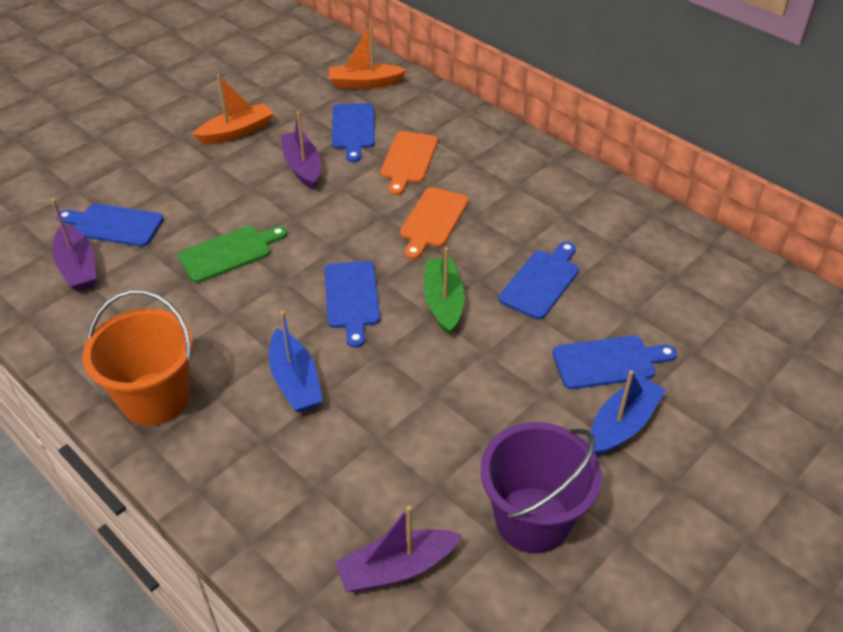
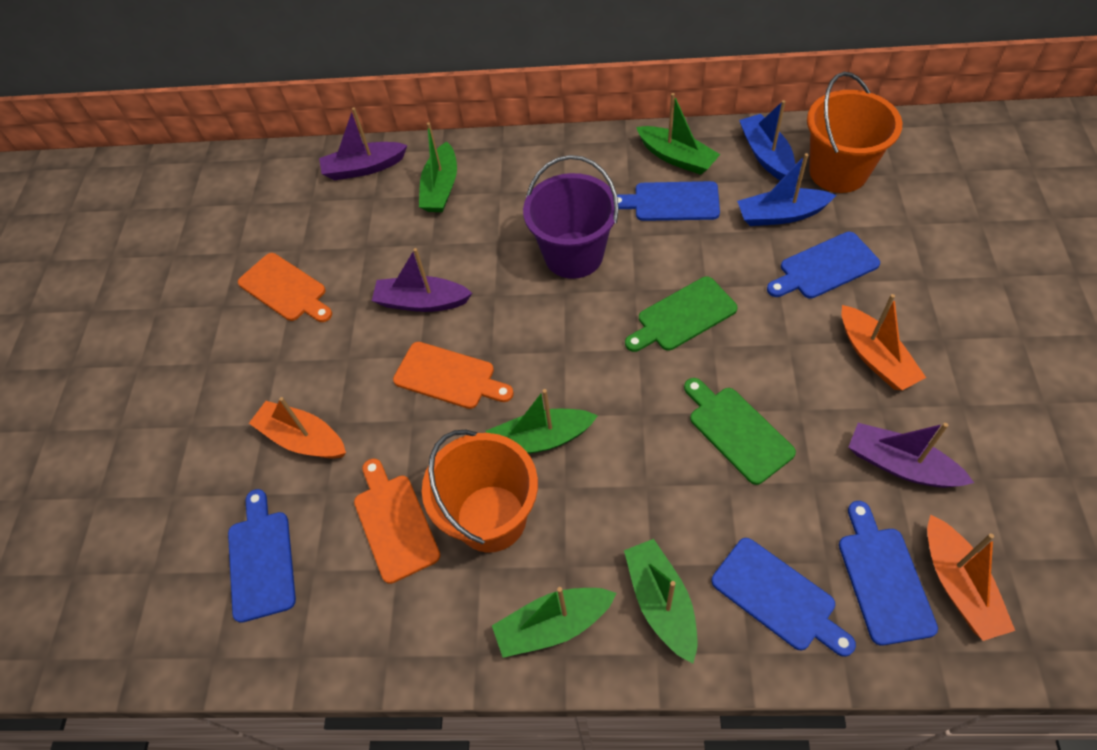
green boat: [424,247,465,335] = 1 -> [419,122,457,212] [486,389,598,454] [492,587,617,658] [624,539,697,663] [636,93,720,175] = 5
green cutting board: [178,226,287,283] = 1 -> [625,276,738,352] [684,378,796,485] = 2
orange boat: [193,74,274,144] [329,24,407,89] = 2 -> [249,397,346,459] [842,294,926,390] [927,514,1015,641] = 3
orange bucket: [83,290,193,426] = 1 -> [422,430,538,552] [807,72,902,193] = 2
orange cutting board: [380,131,438,195] [400,187,469,259] = 2 -> [238,253,332,322] [354,459,440,584] [393,342,514,409] = 3

